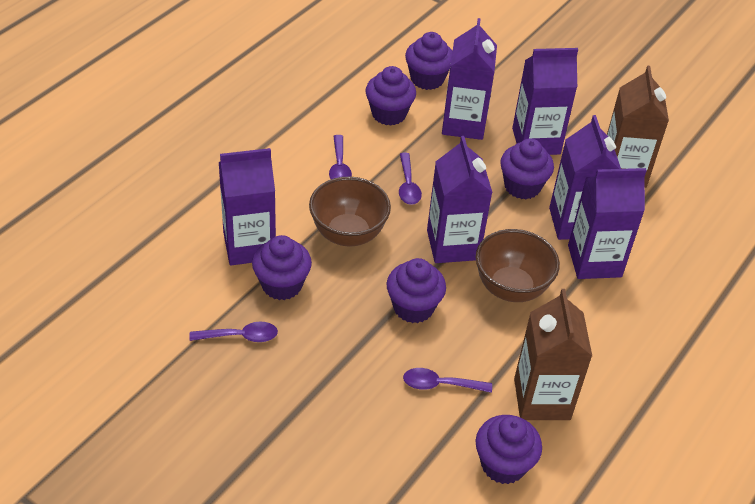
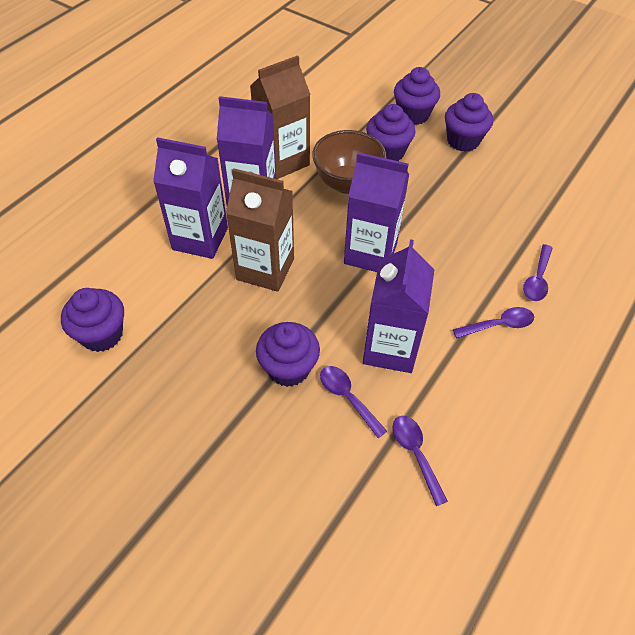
brown bowl: [309,177,391,246] [476,229,560,302] = 2 -> [312,130,387,194] = 1
purple carton: [219,148,276,266] [427,136,493,263] [442,18,497,140] [512,48,578,155] [549,115,621,240] [568,168,647,279] = 6 -> [153,137,228,259] [217,96,276,205] [344,152,409,272] [363,239,435,373] = 4
purple cupcake: [252,235,312,300] [366,66,416,126] [387,258,446,323] [405,32,453,90] [475,415,542,484] [500,138,554,199] = 6 -> [61,288,124,352] [256,322,320,387] [366,104,416,161] [394,67,440,125] [445,93,493,152] = 5

